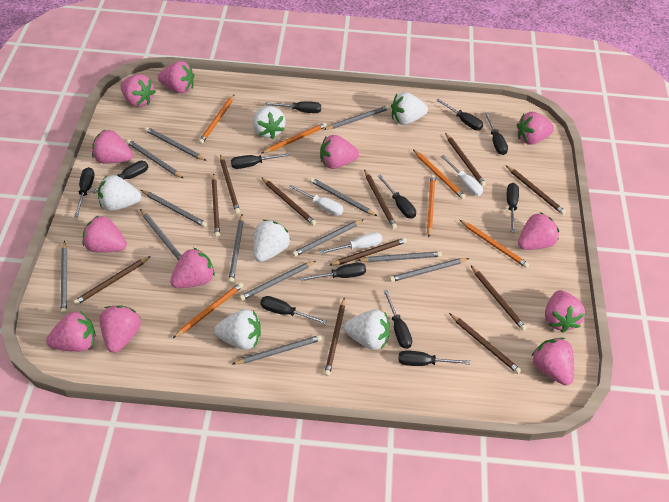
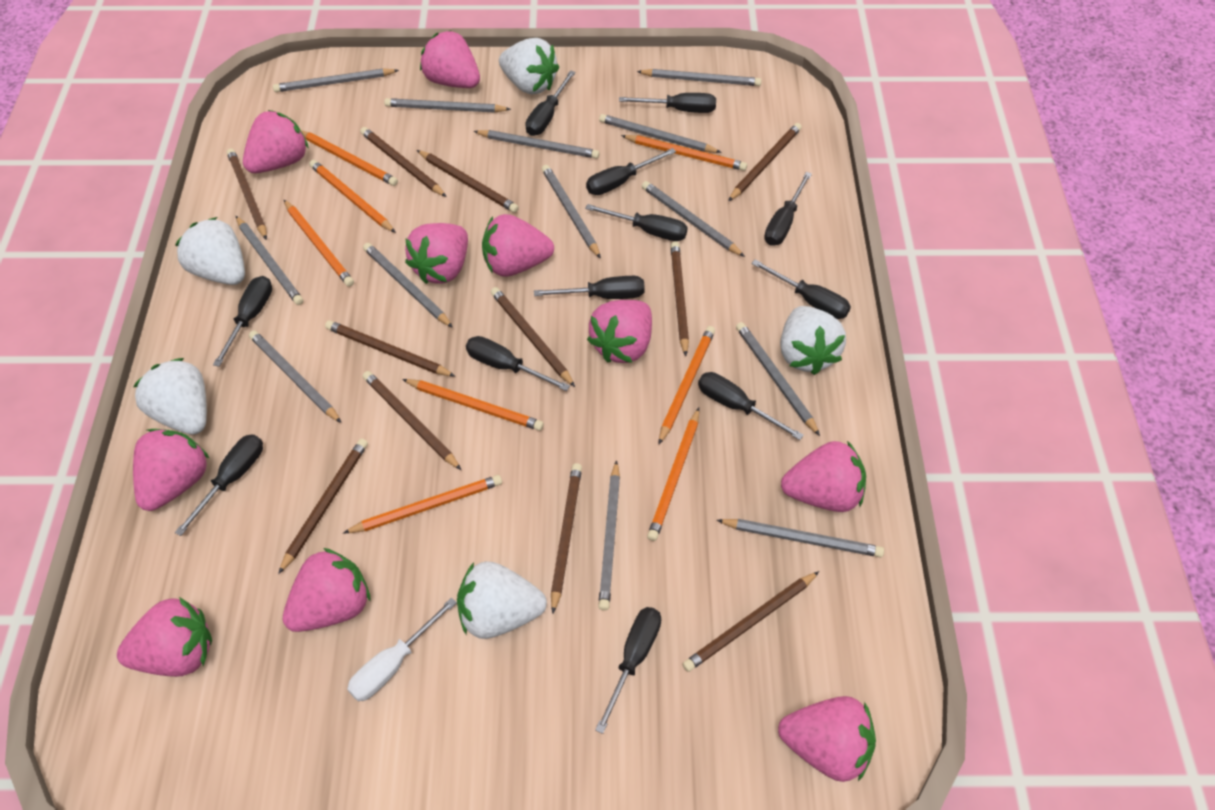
orange pencil: [173,282,244,338] [199,94,235,144] [262,123,327,153] [413,149,466,199] [427,175,435,237] [460,220,529,268] = 6 -> [284,200,354,287] [301,130,398,186] [309,160,396,233] [343,475,502,533] [402,379,544,431] [621,135,747,171] [647,408,699,541] [658,326,715,445] = 8
pink strawberry: [46,311,95,352] [82,215,127,253] [92,129,133,164] [100,305,141,353] [120,74,156,107] [158,61,195,93] [170,248,215,288] [320,135,359,169] [517,112,554,145] [518,212,559,250] [532,338,574,385] [545,290,585,333] = 12 -> [117,597,212,677] [133,429,210,511] [243,110,309,173] [283,548,371,632] [405,223,468,284] [420,31,480,88] [482,214,554,277] [587,300,652,363] [778,696,876,782] [781,441,866,512] = 10
white screwdriver: [289,185,344,216] [320,232,382,254] [441,155,483,196] = 3 -> [347,598,457,701] = 1
white strawberry: [98,175,142,211] [214,309,261,350] [253,106,285,139] [253,220,290,262] [344,309,390,350] [391,92,428,125] = 6 -> [133,358,207,435] [175,217,245,285] [457,561,547,639] [499,38,559,95] [780,306,846,375] = 5

